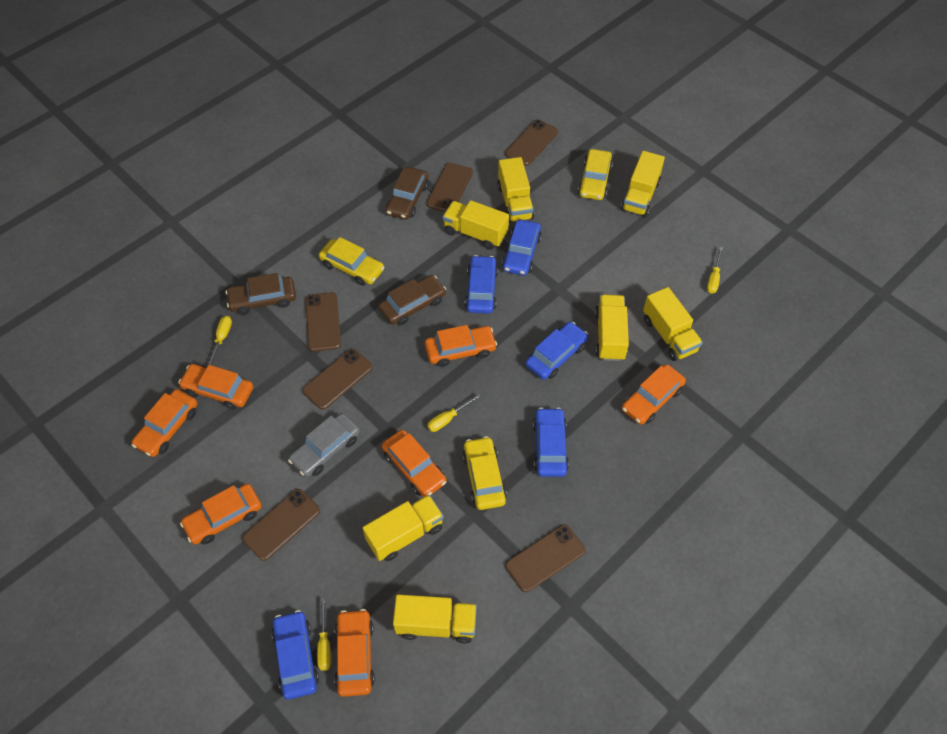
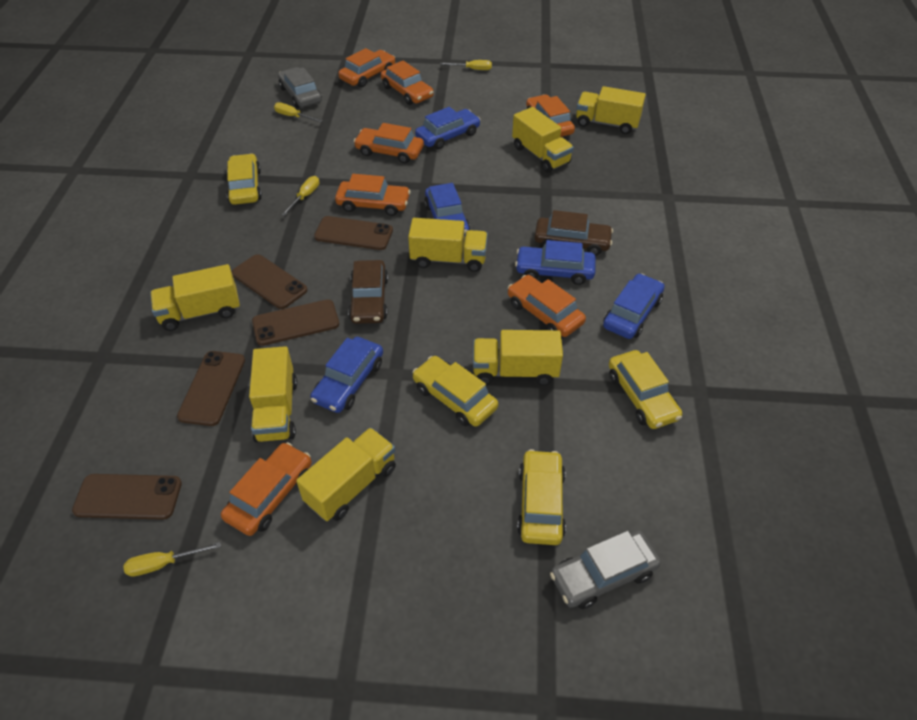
brown car: [226,273,296,315] [378,275,446,325] [386,167,429,220] = 3 -> [348,260,388,324] [534,210,613,256] = 2
brown phone: [242,489,320,561] [302,349,373,410] [305,292,341,352] [426,163,473,212] [505,120,558,166] [505,525,585,592] = 6 -> [72,474,182,520] [177,351,245,426] [232,254,307,309] [252,299,339,346] [314,216,393,250] = 5
grey car: [288,413,360,477] = 1 -> [278,67,322,108] [550,530,661,609] = 2
yellow car: [319,237,384,286] [463,436,507,510] [578,149,613,200] = 3 -> [227,154,262,205] [412,356,498,427] [517,449,566,545] [609,350,682,429] = 4

